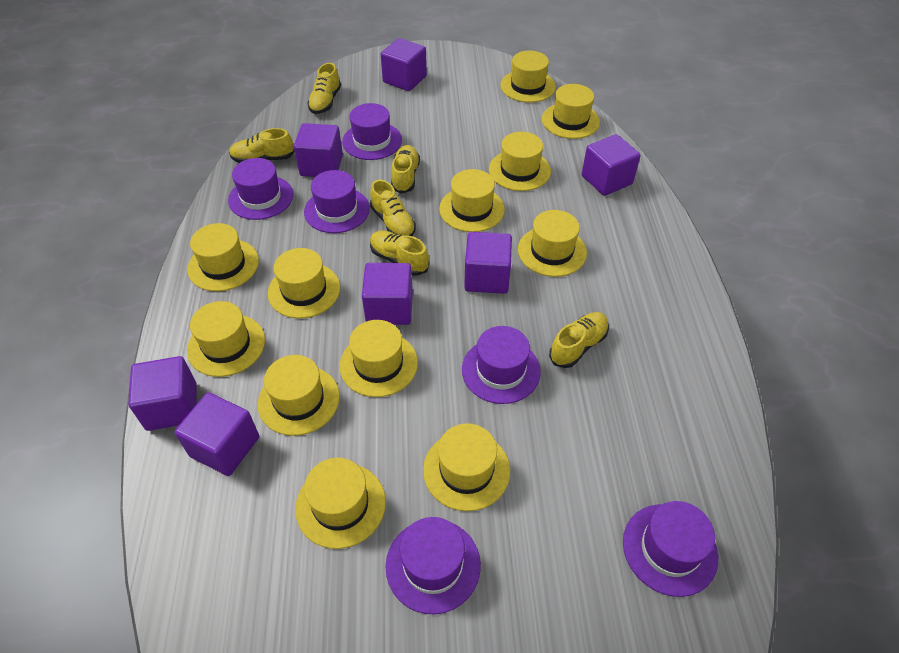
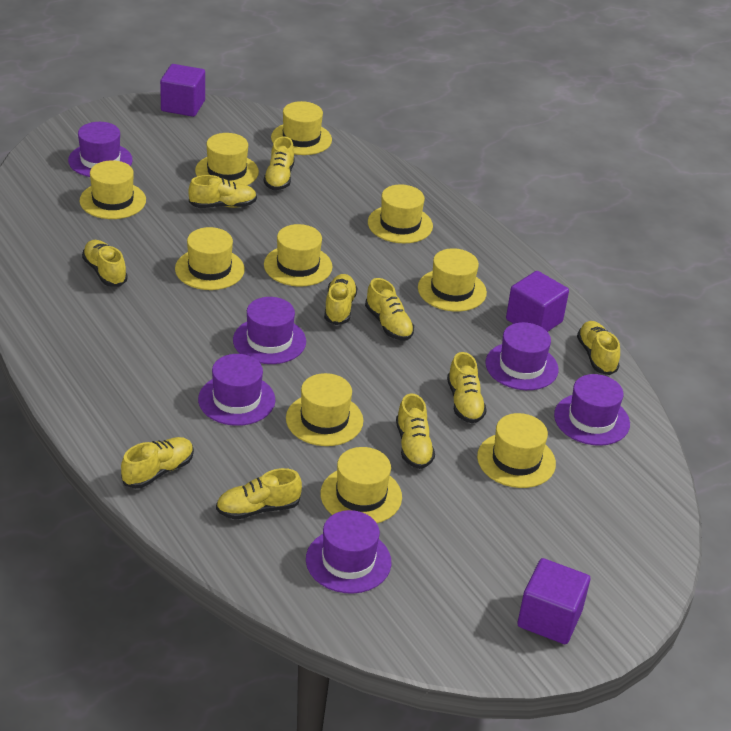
purple cube: [128,356,197,431] [175,392,259,476] [294,123,343,177] [362,263,413,325] [381,38,427,91] [464,232,512,294] [582,134,641,196] = 7 -> [160,64,205,117] [506,271,569,332] [517,558,590,644] = 3
yellow hat: [187,223,259,291] [187,301,265,377] [258,355,340,436] [268,248,340,318] [295,458,386,549] [339,320,418,397] [423,423,510,511] [439,169,505,232] [489,132,551,191] [500,51,556,103] [518,210,587,277] [542,84,600,139] = 12 -> [80,160,146,219] [175,227,245,290] [195,133,259,185] [264,224,332,287] [271,101,332,155] [286,373,363,446] [320,447,402,523] [368,184,433,243] [418,248,487,312] [477,413,556,488] = 10
yellow shoe: [229,128,295,163] [308,63,341,114] [370,180,416,236] [370,230,429,275] [391,145,420,194] [549,312,609,368] = 6 -> [82,240,128,287] [121,437,194,489] [188,175,257,208] [216,468,302,520] [264,136,295,190] [324,274,357,325] [365,278,414,341] [396,393,435,469] [447,352,487,423] [577,321,620,375] = 10

